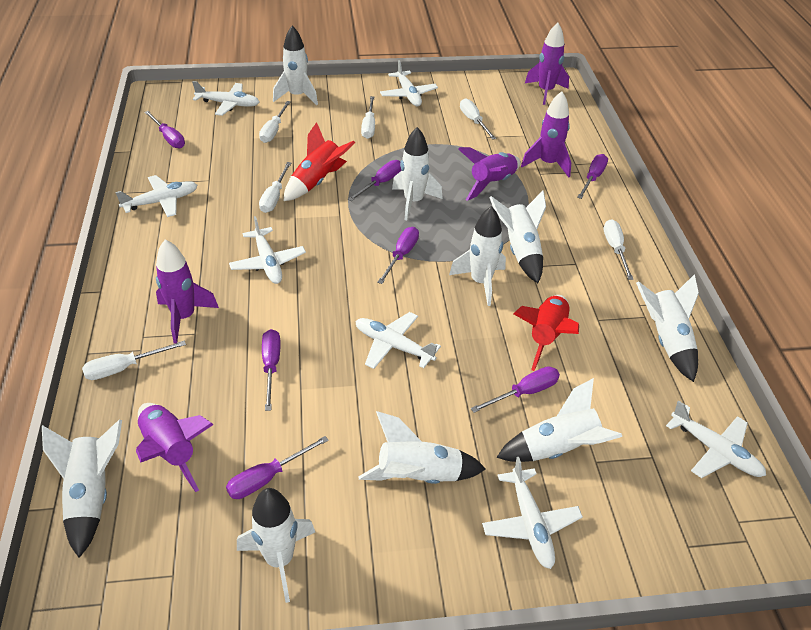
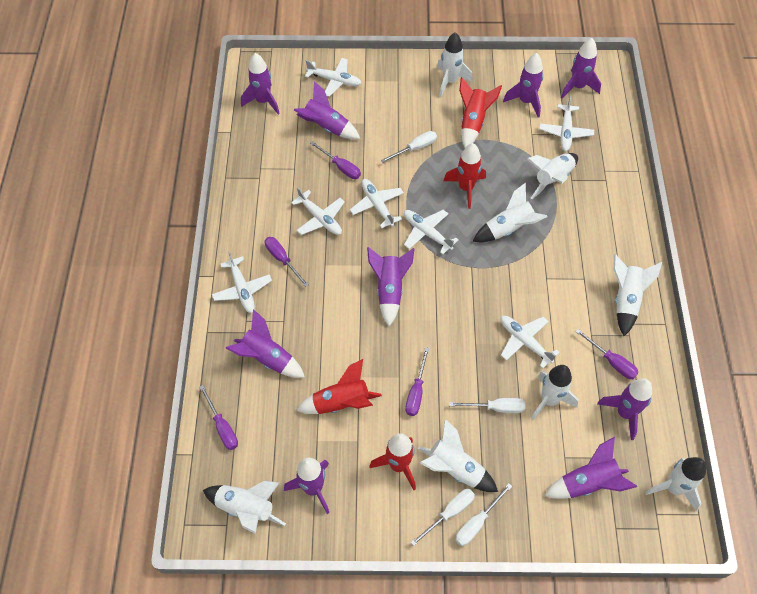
purple rocket: [136,403,214,492] [156,239,219,344] [458,147,521,201] [521,91,571,178] [525,23,569,105] = 5 -> [226,309,305,378] [241,53,280,114] [284,458,329,514] [294,81,360,139] [367,247,415,326] [503,53,543,118] [544,437,637,499] [561,38,601,98] [597,378,652,440] = 9
purple screwdriver: [144,111,185,148] [226,436,329,499] [262,329,281,411] [348,160,401,201] [377,227,419,284] [471,366,560,413] [577,154,608,199] = 7 -> [199,385,238,450] [265,237,309,287] [310,141,361,179] [405,347,429,416] [575,329,638,379] = 5
red rocket: [284,122,355,201] [513,295,579,371] = 2 -> [297,359,382,414] [370,433,416,490] [443,143,486,209] [459,77,502,148] = 4
white rocket: [42,419,122,558] [237,488,315,603] [273,26,318,106] [359,411,486,484] [392,127,443,220] [449,206,506,306] [490,191,546,283] [496,378,622,462] [636,274,699,382] = 9 -> [203,481,286,534] [418,419,498,492] [437,32,473,97] [473,182,547,242] [527,153,578,199] [531,365,579,420] [613,254,662,336] [645,457,706,511] = 8
white screwdriver: [82,341,186,380] [259,101,291,143] [259,162,291,213] [361,96,375,139] [460,98,496,140] [604,220,634,280] = 6 -> [381,131,437,163] [411,489,475,546] [449,398,525,413] [455,483,512,546] = 4

